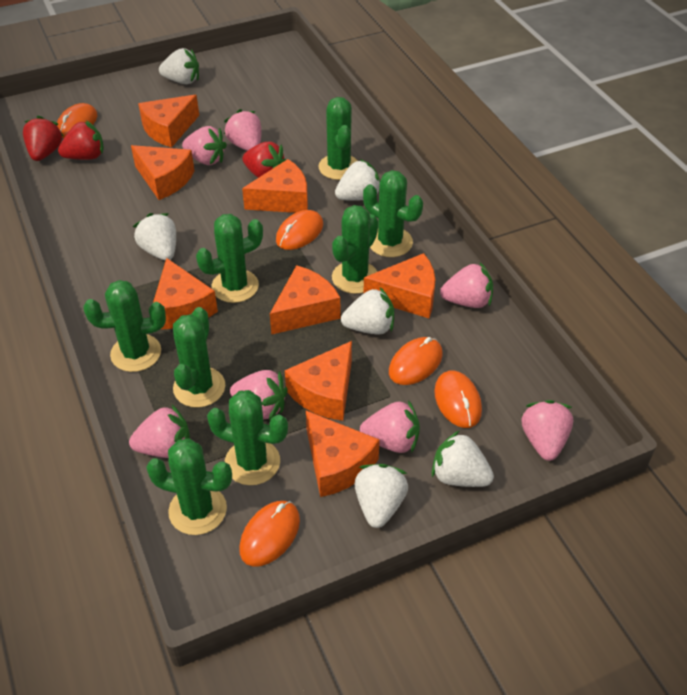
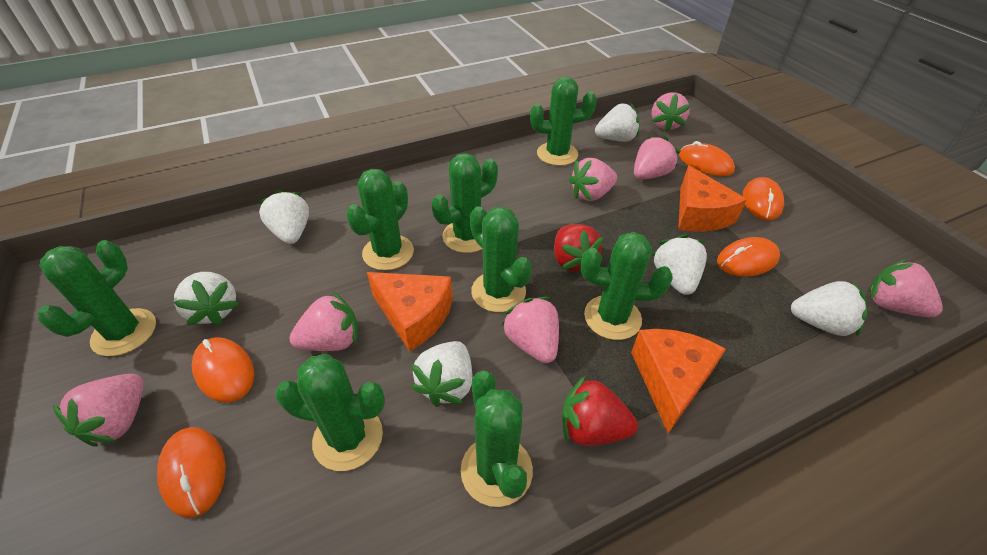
orange cheese: [131,145,195,200] [138,95,199,148] [153,258,218,329] [242,159,308,213] [270,265,340,335] [285,341,352,421] [306,411,380,497] [363,253,435,318] = 8 -> [367,272,453,352] [631,329,726,433] [678,165,747,231] = 3
red strawberry: [23,116,64,161] [58,120,104,160] [242,142,286,178] = 3 -> [554,224,604,275] [562,376,638,446] = 2

